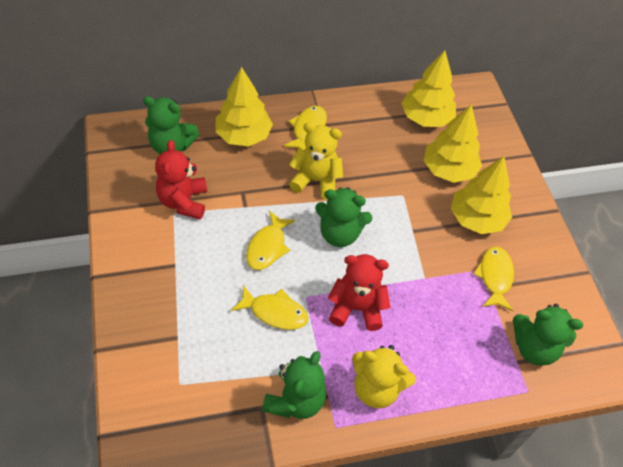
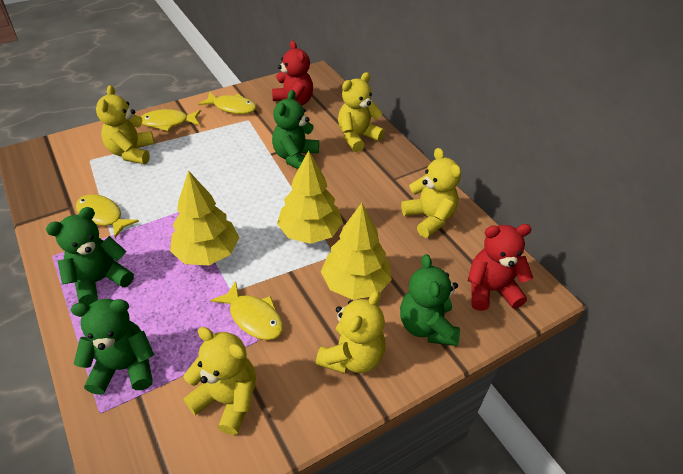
yellow teddy bear: [289,122,343,200] [352,345,416,408] = 2 -> [96,85,154,164] [183,327,256,435] [316,291,386,374] [338,72,385,152] [401,148,461,238] = 5
yellow tree: [215,67,273,146] [401,50,456,127] [423,104,482,183] [451,156,512,234] = 4 -> [170,170,239,265] [277,150,343,244] [321,203,392,300] = 3

